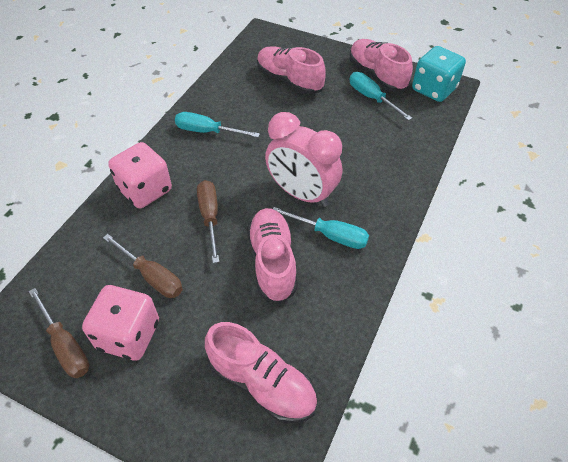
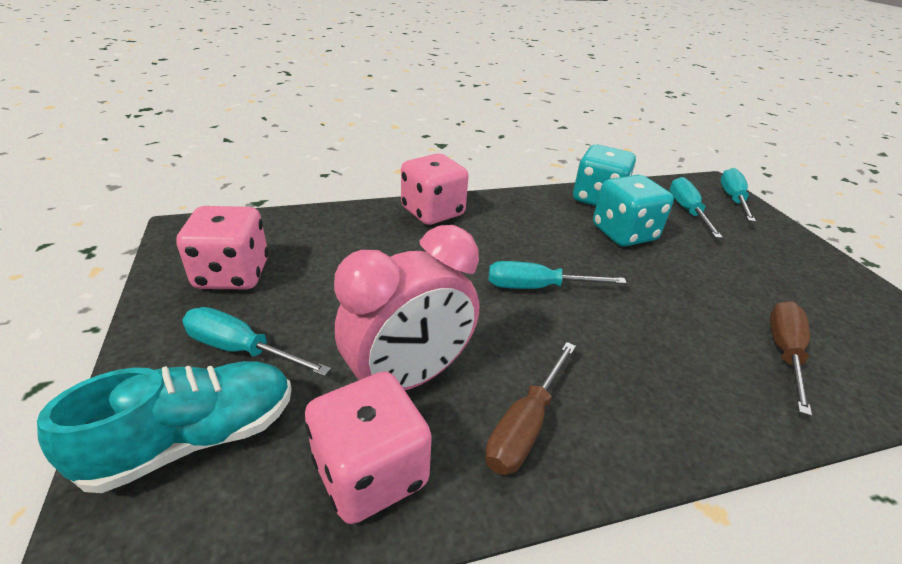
brown screwdriver: [28,288,89,378] [103,234,183,298] [197,180,219,263] = 3 -> [485,342,576,475] [770,301,812,416] = 2
pink dice: [82,285,159,361] [108,142,172,208] = 2 -> [176,206,268,289] [305,371,432,524] [401,154,469,225] = 3
pink shoe: [205,322,317,423] [247,208,298,304] [257,46,326,95] [349,39,413,92] = 4 -> none = 0
turquoise dice: [412,46,466,102] = 1 -> [573,145,636,206] [593,175,674,247] = 2
turquoise screwdriver: [175,112,260,137] [273,207,369,249] [350,72,412,121] = 3 -> [182,307,331,376] [489,261,627,289] [670,177,723,238] [720,168,756,222] = 4
turquoise shoe: none = 0 -> [37,361,292,493] = 1

